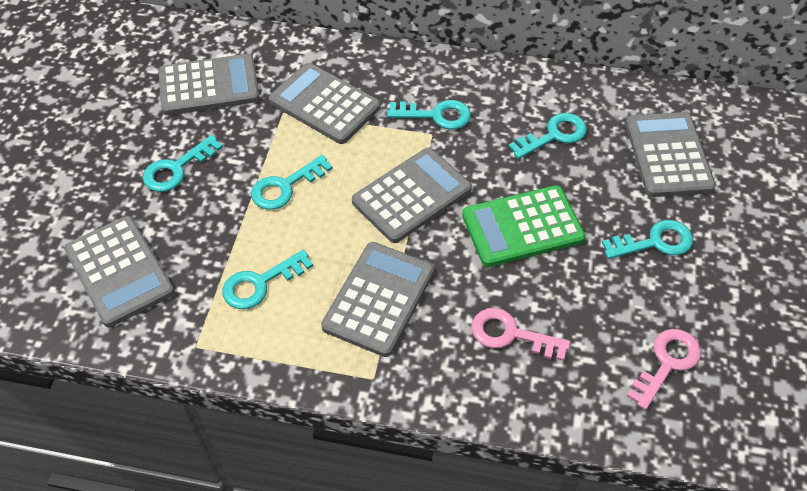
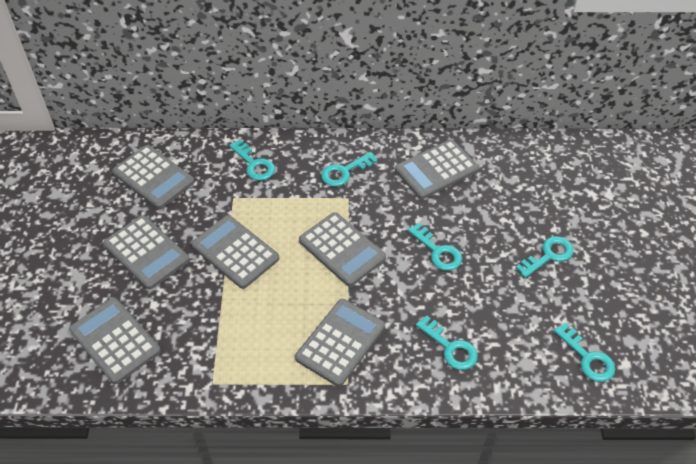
green calculator: [462,185,585,267] = 1 -> none = 0
grey calculator: [64,216,175,327] [158,54,260,115] [269,63,381,144] [321,242,434,357] [352,148,472,243] [625,112,716,197] = 6 -> [69,298,161,384] [103,215,189,289] [112,145,194,209] [192,215,279,289] [295,299,385,387] [299,212,386,287] [395,139,479,199] = 7
pink key: [471,308,570,361] [627,329,701,410] = 2 -> none = 0

